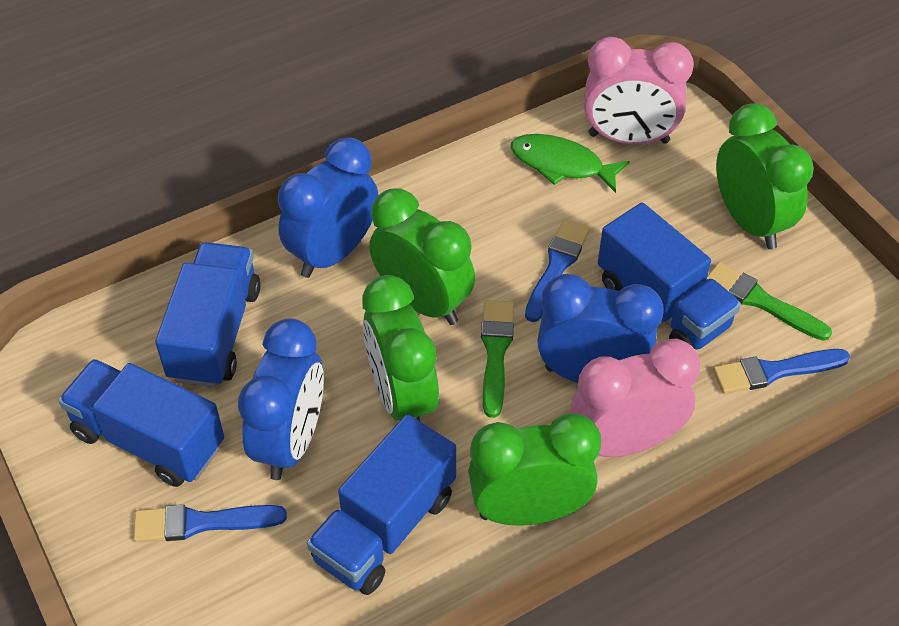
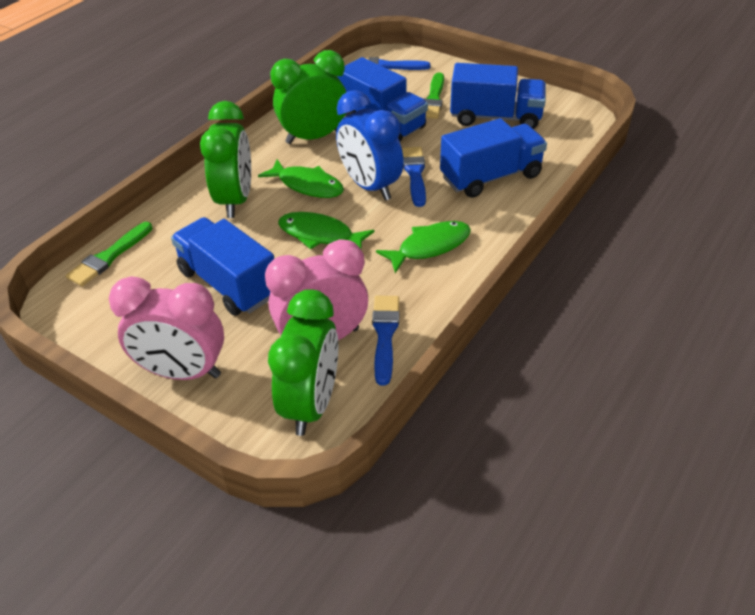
blue clock: [238,318,324,480] [278,138,378,278] [537,274,664,383] = 3 -> [336,90,404,201] = 1
green clock: [362,275,439,421] [369,189,475,325] [468,414,601,525] [716,103,814,250] = 4 -> [200,101,251,218] [268,289,338,436] [270,50,346,144] = 3
green fish: [511,134,630,193] = 1 -> [258,159,344,198] [278,212,375,249] [376,221,471,273] = 3

